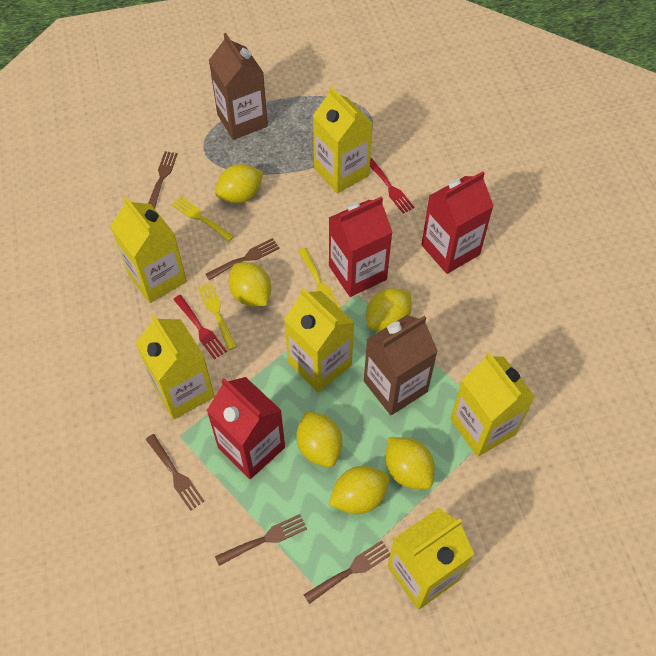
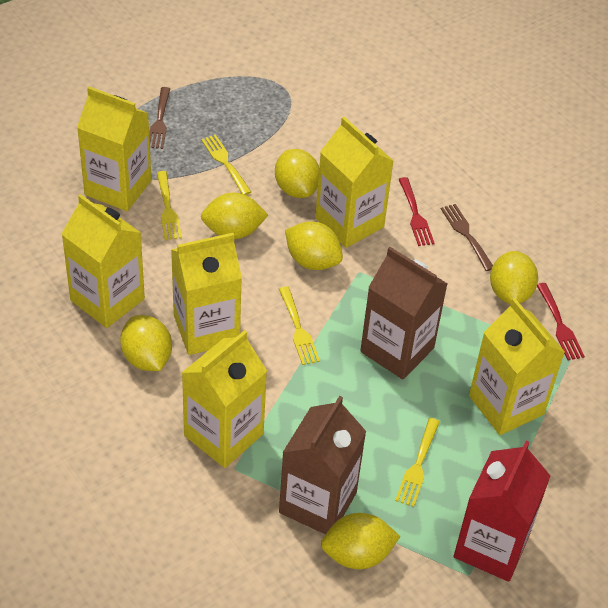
brown fork: [145,434,204,511] [148,151,178,209] [205,238,280,280] [215,514,307,566] [304,540,390,604] = 5 -> [149,87,170,149] [441,204,493,271] = 2
red carton: [206,377,285,479] [329,196,392,297] [421,171,494,274] = 3 -> [454,441,550,582] = 1
yellow fork: [171,196,234,242] [198,282,237,350] [298,248,341,309] = 3 -> [157,171,182,240] [201,134,251,195] [279,286,320,365] [395,418,440,507] = 4

